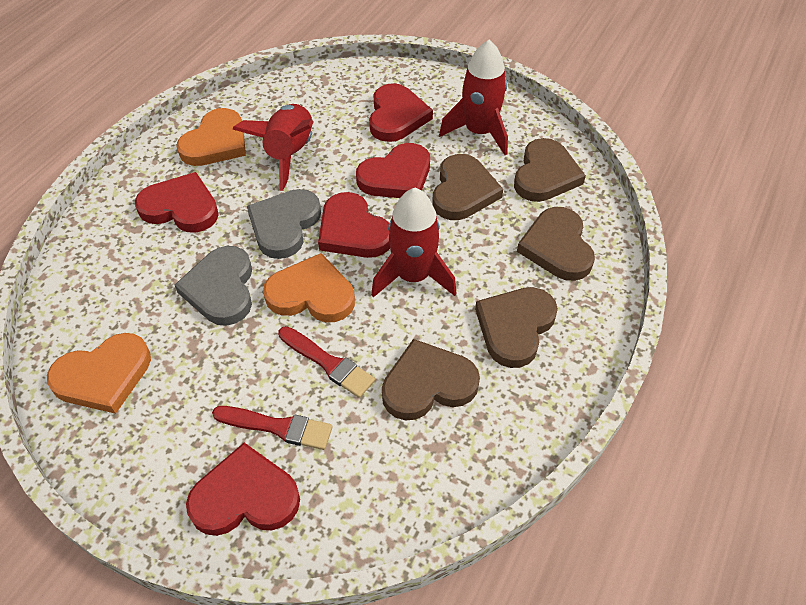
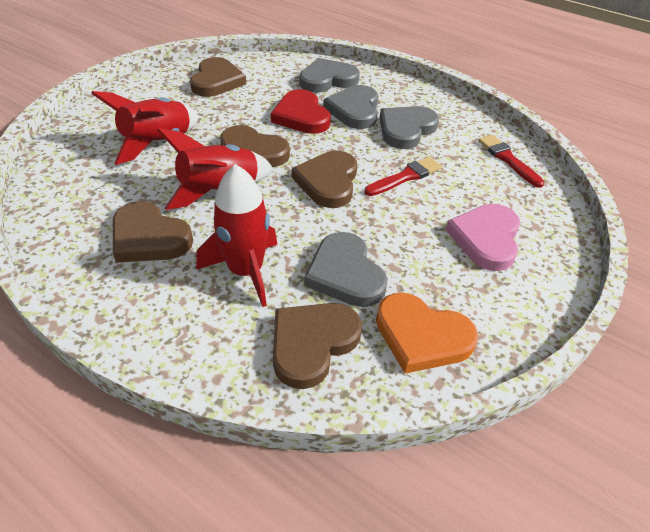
grey heart: [175,246,252,326] [247,189,321,259] = 2 -> [300,58,360,93] [304,232,388,307] [323,85,378,129] [380,106,439,149] = 4
orange heart: [47,333,151,414] [177,108,246,166] [263,253,355,322] = 3 -> [376,293,478,374] = 1
pink heart: none = 0 -> [445,204,520,271] = 1
red heart: [135,172,219,233] [186,443,300,536] [318,192,390,258] [356,143,430,198] [369,83,433,142] = 5 -> [271,89,331,134] = 1

